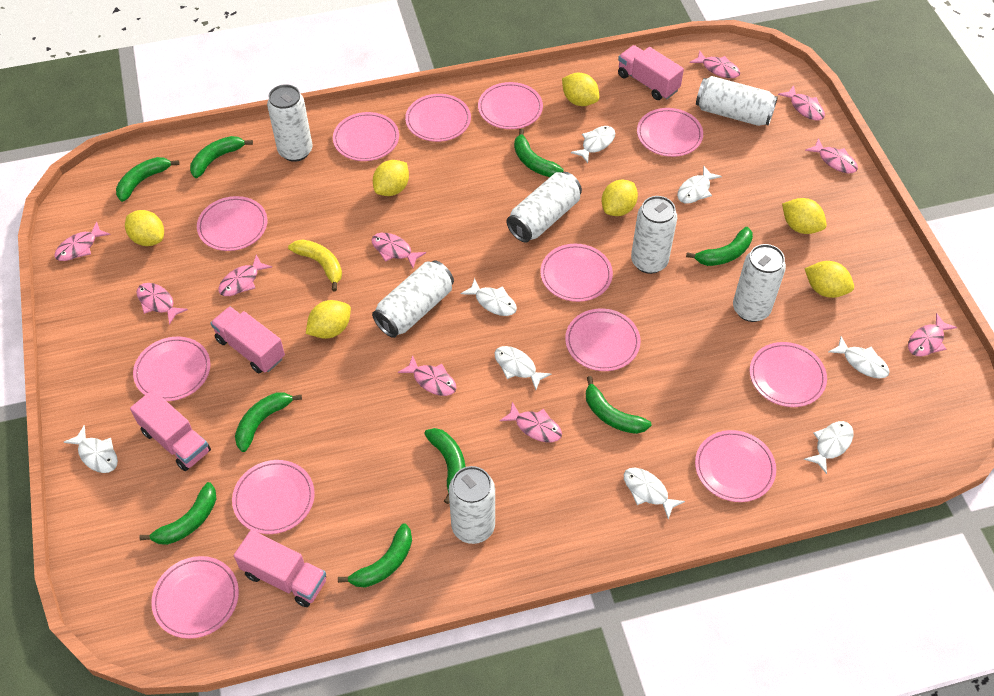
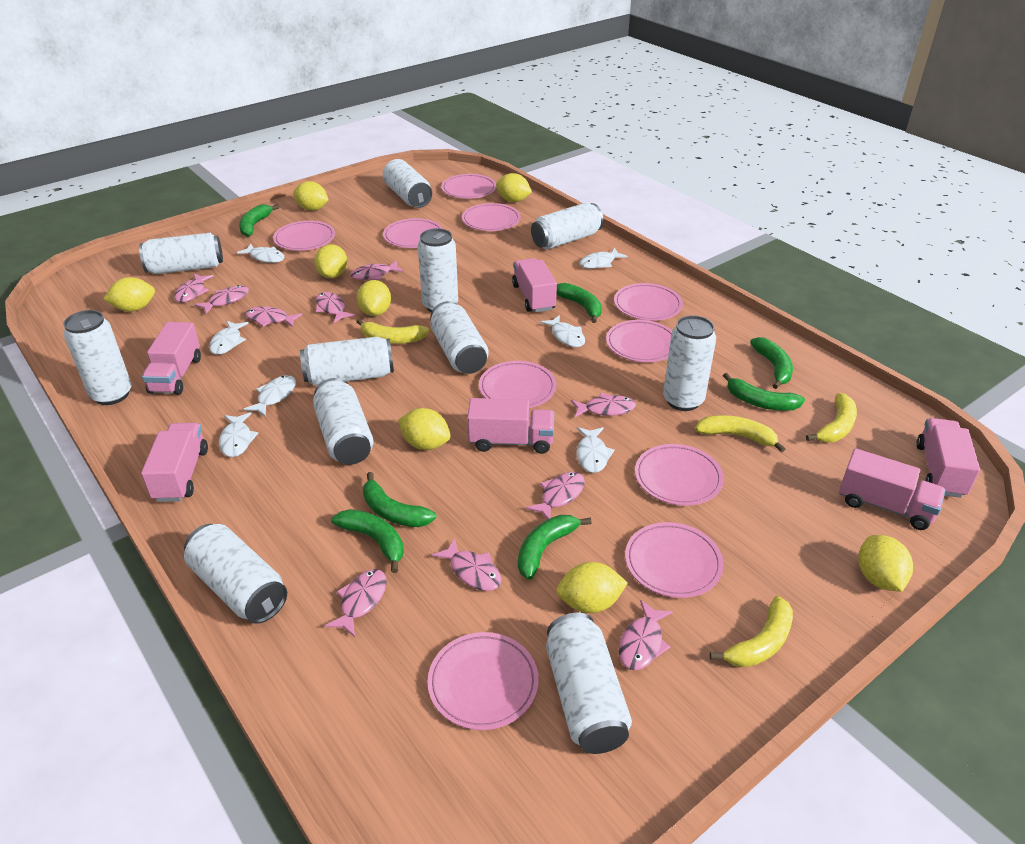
green banana: [116,157,180,202] [139,482,216,545] [190,136,253,178] [235,392,302,452] [338,523,412,588] [424,428,465,504] [514,128,563,177] [586,376,651,434] [686,227,753,266] = 9 -> [239,204,279,237] [331,509,404,573] [363,472,437,527] [518,515,591,580] [557,283,602,323] [723,373,805,411] [750,337,793,389] = 7
pink plate: [133,337,211,401] [151,556,239,639] [197,196,267,251] [232,460,315,534] [333,112,399,161] [405,94,471,142] [478,82,543,129] [540,244,613,302] [565,309,641,371] [637,108,703,157] [695,430,776,502] [750,342,827,407] = 12 -> [273,221,335,251] [383,218,443,248] [428,632,539,730] [441,174,497,199] [462,203,521,231] [479,361,556,408] [606,320,673,362] [614,283,683,321] [625,522,724,598] [635,444,724,506] = 10
pink truck: [130,390,211,471] [210,306,285,373] [234,530,326,607] [618,45,684,100] = 4 -> [141,423,208,502] [142,322,201,395] [467,398,554,454] [512,258,557,312] [839,448,945,530] [916,418,980,498] = 6
white can: [267,84,313,162] [372,260,454,338] [449,466,495,544] [506,172,582,243] [631,196,677,274] [696,76,778,126] [733,244,786,322] = 7 -> [63,310,132,405] [139,233,223,274] [184,524,287,624] [300,337,394,385] [313,378,374,465] [383,159,432,208] [418,228,458,312] [430,301,489,374] [531,203,603,249] [546,613,632,754] [663,315,716,411] = 11
white fish: [64,425,118,473] [461,278,517,316] [495,346,551,390] [571,126,615,163] [624,468,685,520] [677,166,722,203] [804,421,853,474] [828,336,890,378] = 8 -> [209,321,249,355] [219,412,258,457] [237,244,284,263] [243,375,296,416] [540,315,585,347] [576,427,615,473] [580,248,628,268] = 7
yellow banana: [288,239,342,291] = 1 -> [356,319,429,344] [695,415,785,453] [710,596,793,668] [806,393,857,442] = 4
yellow lemon: [125,210,164,246] [306,300,351,339] [373,160,409,196] [562,73,599,106] [601,180,638,216] [782,198,827,234] [805,261,854,298] = 7 -> [103,277,155,312] [293,181,328,211] [314,244,347,278] [357,280,391,316] [398,408,451,450] [496,173,532,202] [556,562,628,613] [858,535,913,592] = 8

